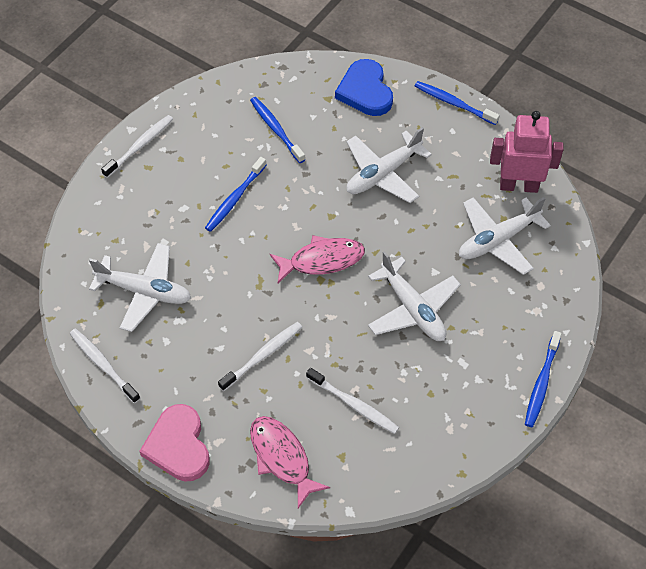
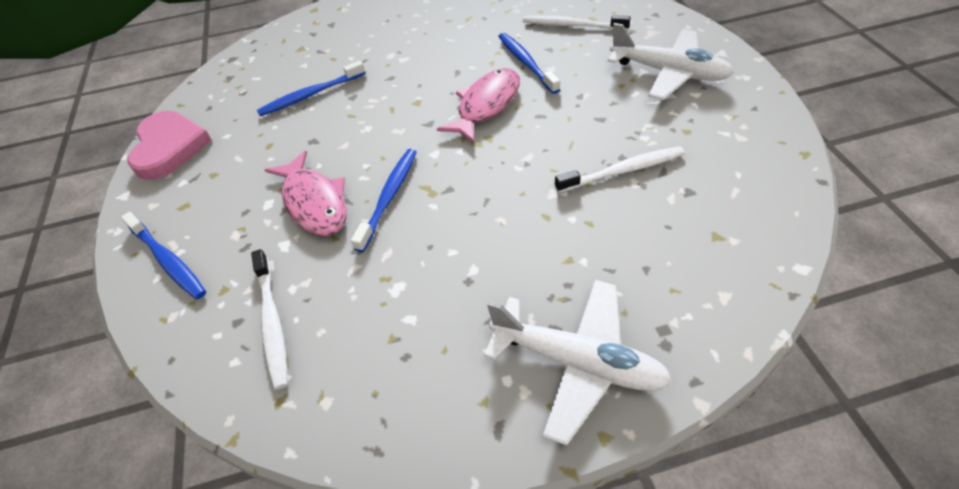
blue heart: [335,59,393,116] = 1 -> none = 0
pink robot: [490,111,564,193] = 1 -> none = 0
white plane: [89,243,191,332] [346,127,432,203] [368,251,461,341] [459,197,551,275] = 4 -> [484,280,672,446] [608,23,734,100] = 2
white toothbrush: [70,329,140,403] [101,115,173,178] [218,322,302,391] [306,368,399,434] = 4 -> [251,249,288,390] [523,15,631,31] [555,146,685,193] = 3

